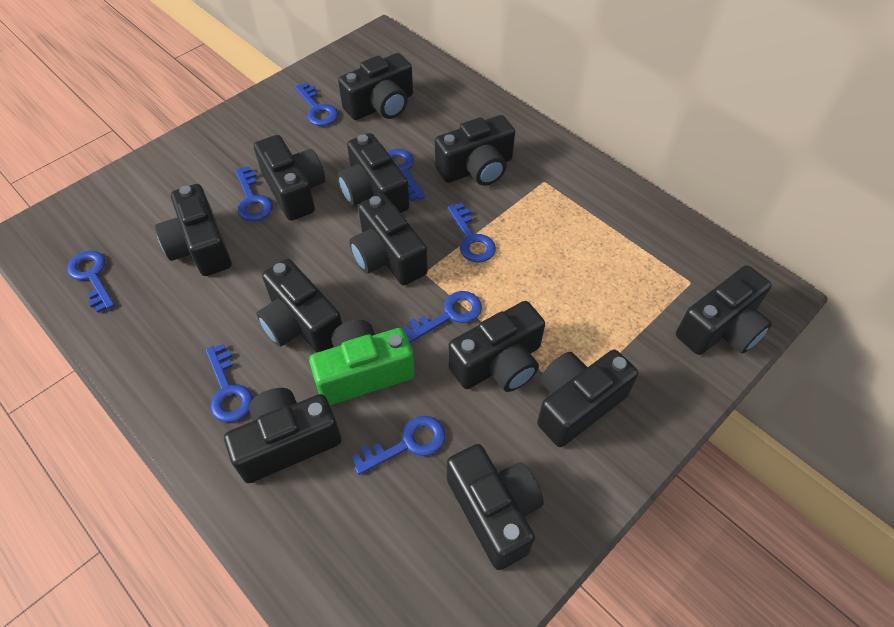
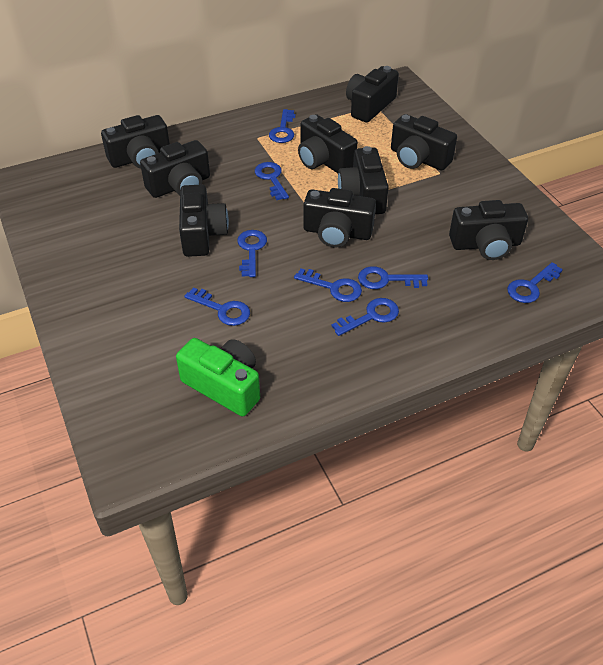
black camera: [155,184,232,276] [224,388,342,483] [254,135,325,221] [257,259,342,353] [338,53,413,120] [338,133,410,213] [350,194,428,285] [435,115,515,186] [447,444,544,570] [448,301,545,392] [537,350,638,447] [676,265,772,355] = 12 -> [101,115,170,169] [140,140,210,198] [179,184,229,257] [298,114,358,173] [303,188,376,248] [338,146,389,214] [346,66,399,122] [391,114,457,171] [449,200,528,260] = 9

